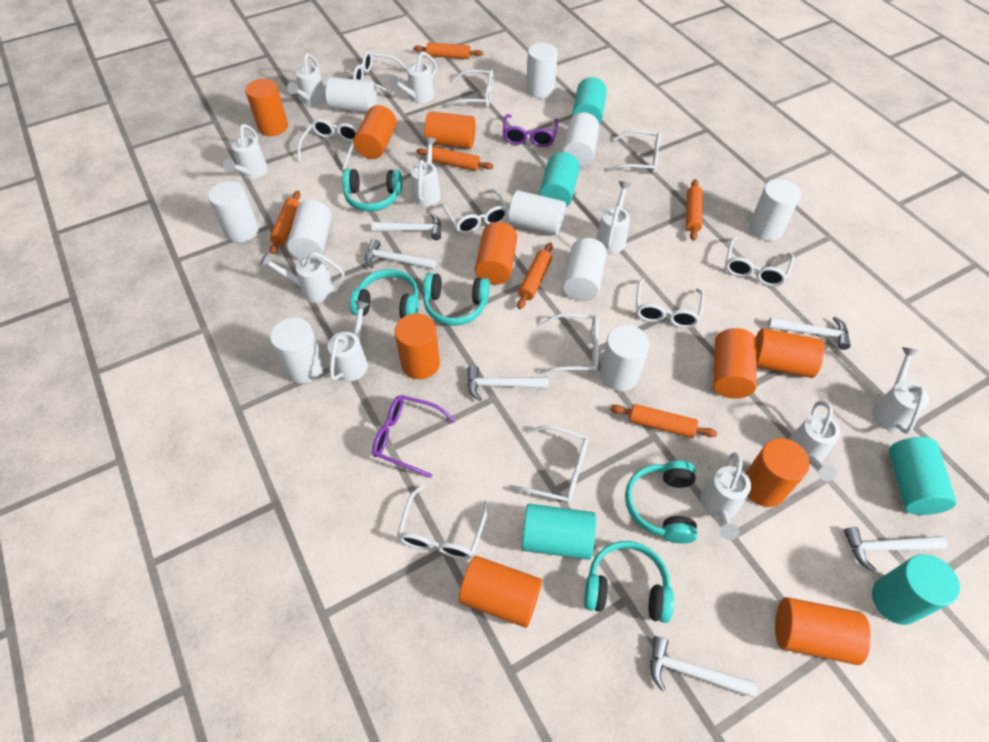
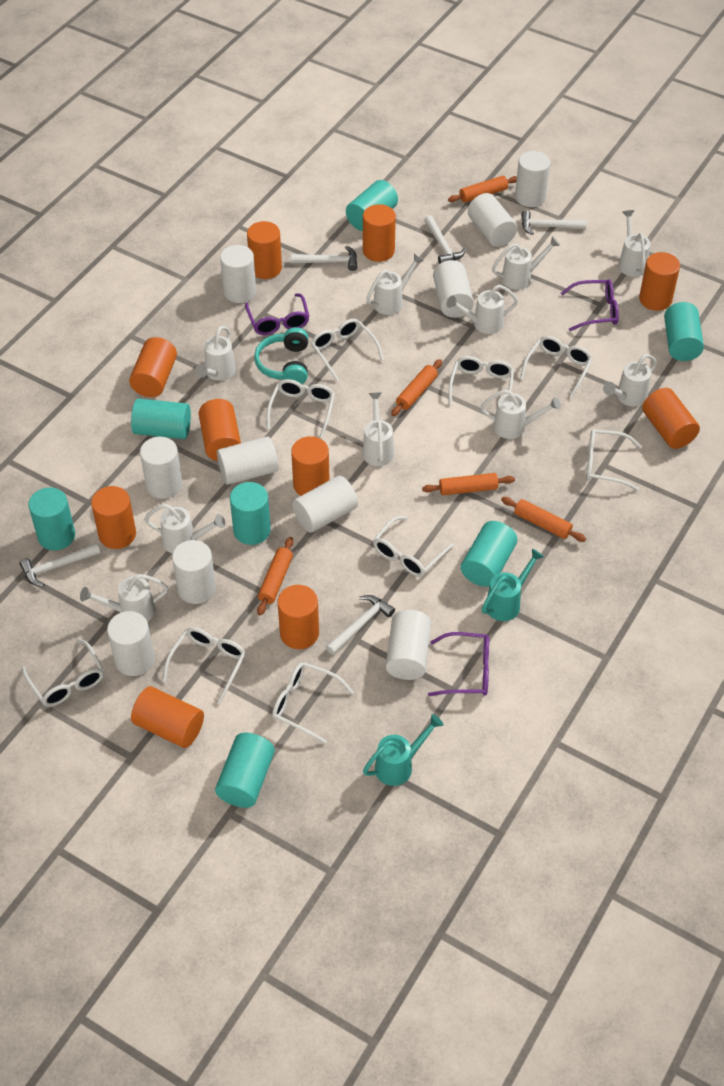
orange rolling pin: [270,191,300,254] [414,42,483,59] [417,147,493,171] [517,242,553,309] [611,404,717,438] [686,179,703,241] = 6 -> [257,537,293,615] [391,359,442,416] [422,473,515,495] [448,176,517,203] [501,497,586,542] = 5
purple glasses: [372,395,455,478] [503,114,559,147] = 2 -> [245,293,309,335] [428,632,489,696] [561,279,619,331] = 3
turquoise cylinder: [522,504,596,560] [539,152,580,207] [572,77,607,124] [872,554,960,625] [889,437,957,515] = 5 -> [28,487,75,551] [131,399,191,439] [215,733,275,808] [230,482,271,545] [346,180,398,231] [461,521,518,587] [664,302,704,361] = 7
turquoise headphones: [342,169,403,211] [350,269,419,318] [423,273,490,326] [584,541,674,623] [625,460,697,544] = 5 -> [254,327,308,384] = 1
turquoise watering can: none = 0 -> [363,714,443,786] [482,549,544,621] = 2
white glasses: [297,119,358,170] [353,51,408,97] [397,485,488,560] [441,189,509,234] [446,69,494,108] [508,426,588,503] [539,313,599,374] [608,130,661,174] [636,278,704,328] [725,237,794,286] = 10 -> [22,639,104,706] [162,627,246,704] [267,379,335,438] [272,662,354,744] [311,319,384,381] [373,516,454,577] [449,356,514,405] [520,336,593,398] [586,429,641,491] = 9
white hammer: [365,239,436,269] [371,213,441,240] [467,365,549,401] [650,636,757,698] [768,316,851,350] [844,527,947,572] = 6 -> [19,543,100,587] [291,246,357,271] [326,595,395,655] [424,215,466,264] [521,210,587,235] = 5

